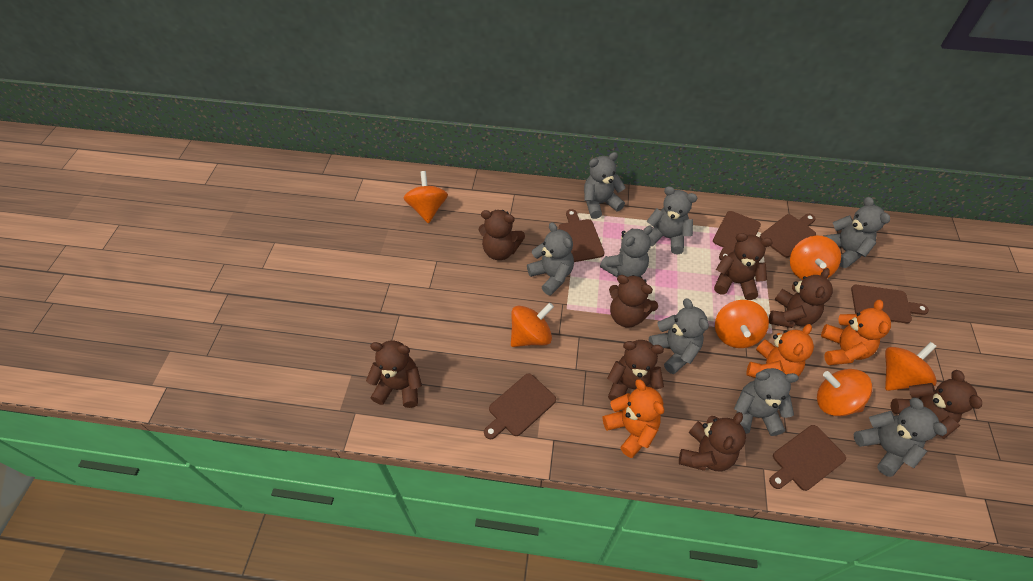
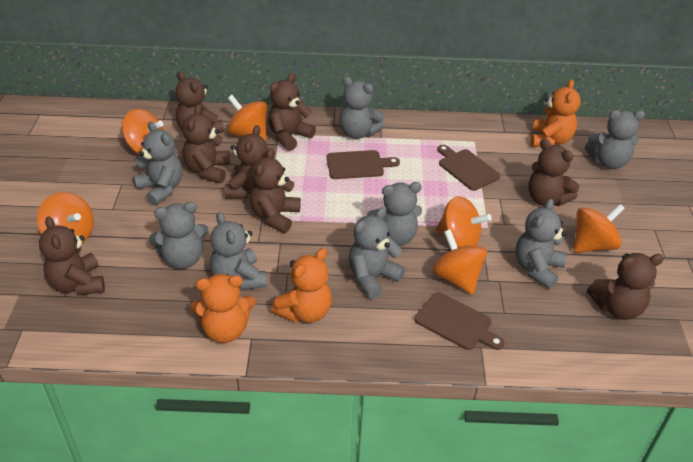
brown cutting board: [484,374,556,439] [559,209,604,262] [713,211,761,260] [760,214,816,257] [769,425,846,491] [851,285,929,323] = 6 -> [327,150,400,179] [415,292,504,350] [437,145,500,191] = 3

